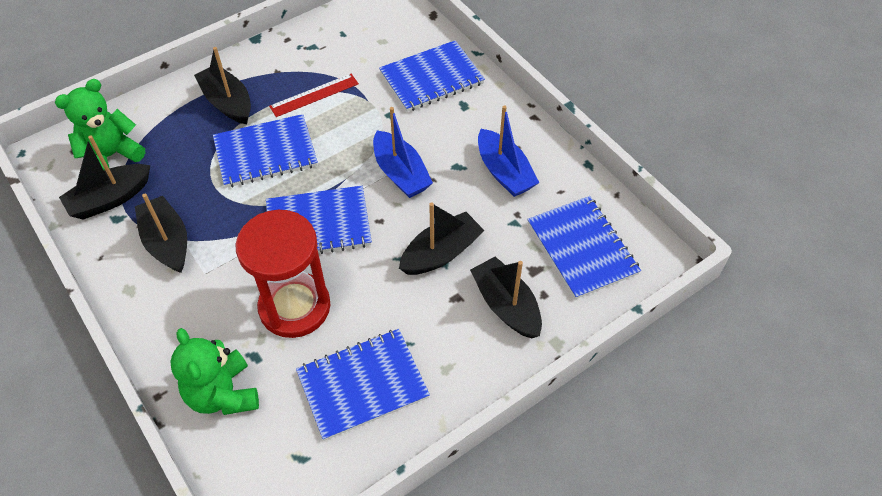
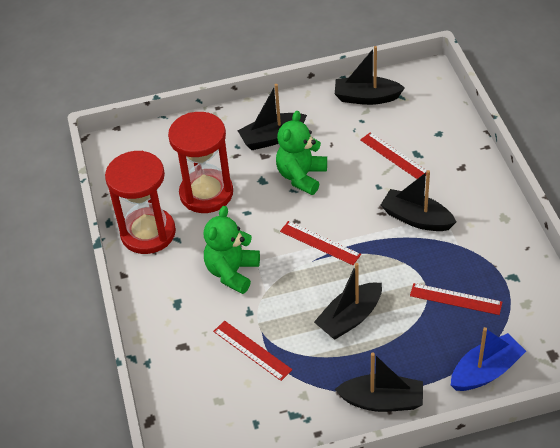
blue boat: [373,107,433,198] [478,105,539,197] = 2 -> [451,327,526,391] = 1
blue notebook: [213,114,318,188] [266,186,372,254] [296,329,430,441] [379,40,485,112] [527,196,641,299] = 5 -> none = 0
red hourglass: [236,210,331,338] = 1 -> [105,151,176,254] [168,112,233,213] = 2
red ruler: [269,74,359,117] = 1 -> [213,321,292,381] [280,221,361,265] [360,132,427,179] [410,283,502,315] = 4

